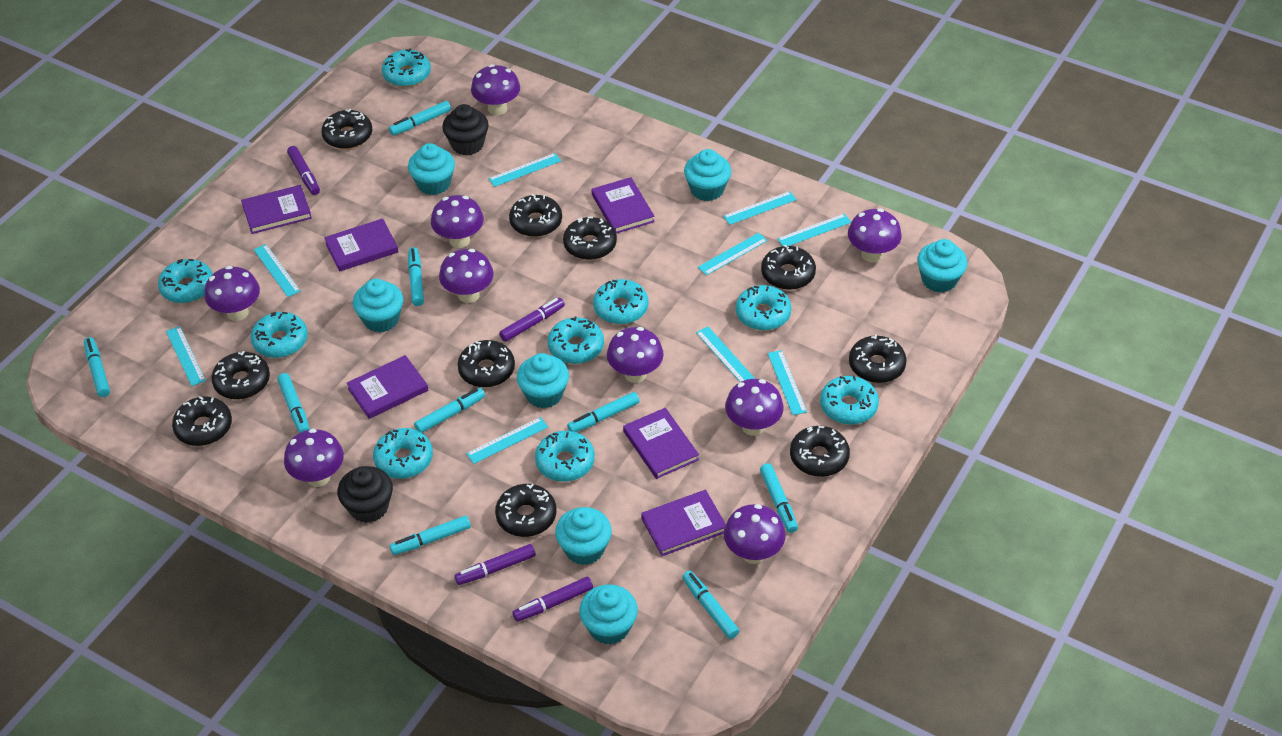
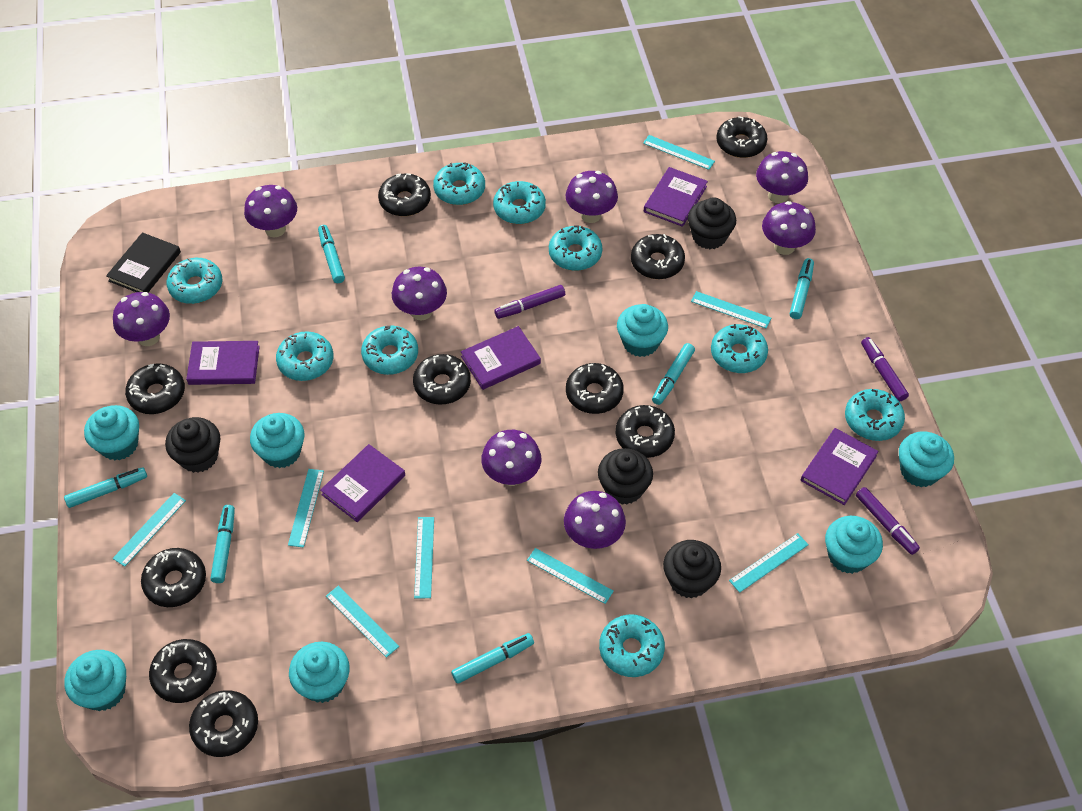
black book: none = 0 -> [106,232,181,293] = 1
black cupcake: [337,466,393,523] [442,104,489,155] = 2 -> [165,417,220,473] [598,448,653,505] [663,540,721,598] [688,197,736,249] = 4
purple book: [241,185,312,234] [324,218,399,272] [346,355,428,419] [592,177,655,234] [623,408,699,479] [641,490,726,556] = 6 -> [186,341,260,385] [320,444,405,522] [461,326,541,390] [644,167,708,227] [801,428,879,505] = 5
purple marker: [287,146,320,195] [454,544,536,585] [499,298,565,342] [512,577,593,622] = 4 -> [494,285,565,319] [856,487,920,555] [861,337,909,401] = 3
purple mushroom: [205,266,260,321] [284,429,344,487] [431,195,484,248] [439,249,494,303] [471,64,520,115] [607,327,664,383] [724,504,786,564] [725,379,784,436] [848,209,902,262] = 9 -> [113,292,170,346] [244,185,297,237] [392,266,447,321] [481,430,541,486] [564,491,626,549] [566,171,618,223] [756,151,808,203] [762,201,816,255] = 8
turquoise marker: [84,337,110,397] [277,373,310,433] [389,101,451,135] [390,516,471,555] [408,247,424,306] [414,388,485,433] [567,392,640,432] [682,571,739,639] [760,463,798,533] = 9 -> [64,467,147,508] [210,505,235,583] [318,225,345,283] [451,633,534,684] [652,343,695,405] [790,258,814,319] = 6
turquoise ruler: [166,326,206,386] [254,244,301,297] [466,417,548,464] [488,153,561,187] [696,326,755,382] [698,233,768,275] [723,191,797,225] [768,350,807,415] [777,213,851,246] = 9 -> [113,493,186,567] [288,469,324,548] [326,585,399,658] [414,517,434,598] [527,548,614,604] [643,135,715,170] [691,291,771,329] [729,533,809,593] = 8

